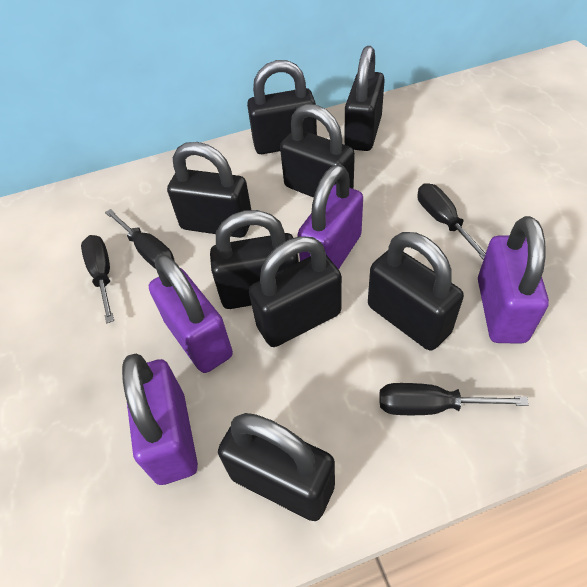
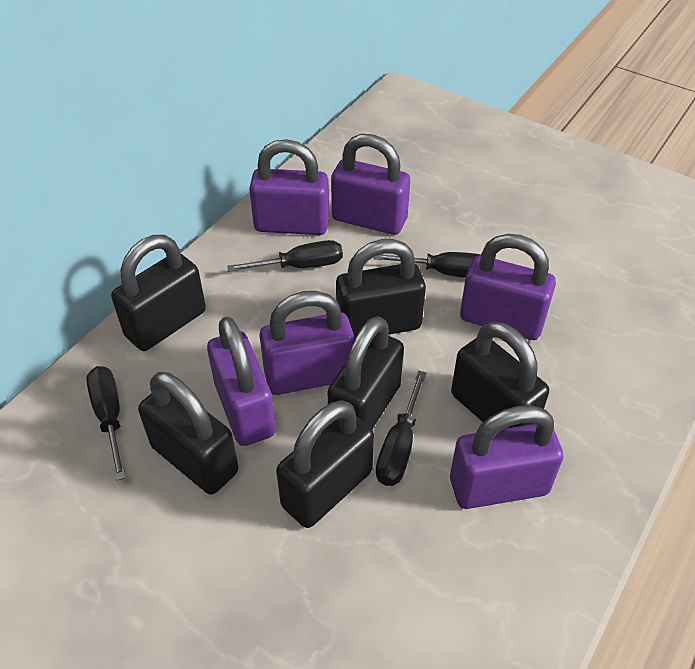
black padlock: [167,142,251,238] [210,210,299,309] [218,413,335,521] [247,60,317,154] [249,236,342,347] [280,104,355,198] [344,46,385,151] [368,232,464,351] = 8 -> [111,235,206,351] [138,372,239,494] [276,401,374,528] [327,316,404,429] [336,239,426,340] [451,321,549,428] = 6
purple padlock: [122,354,198,485] [149,254,233,373] [298,165,363,269] [478,216,549,343] = 4 -> [207,317,276,446] [249,139,329,235] [260,291,354,395] [331,134,410,235] [450,405,564,509] [460,234,556,340] = 6

